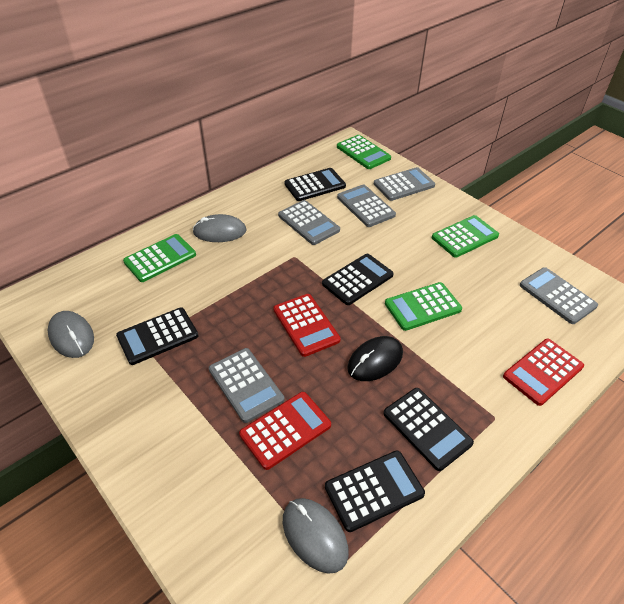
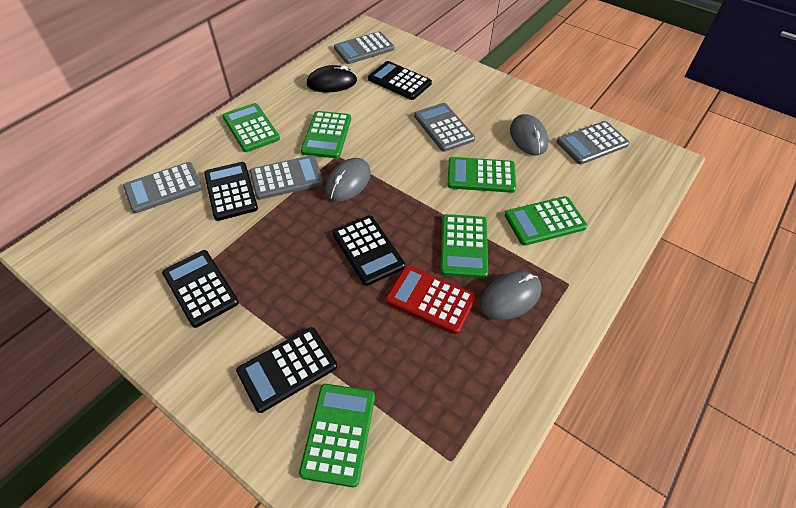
green calculator: [123,234,196,282] [337,135,391,169] [385,282,462,331] [432,215,499,258] = 4 -> [222,103,280,152] [299,384,375,487] [301,111,351,158] [440,214,488,278] [448,157,516,193] [505,196,587,246] = 6
red calculator: [239,392,331,470] [273,294,341,357] [503,339,584,406] = 3 -> [386,265,476,334] = 1

